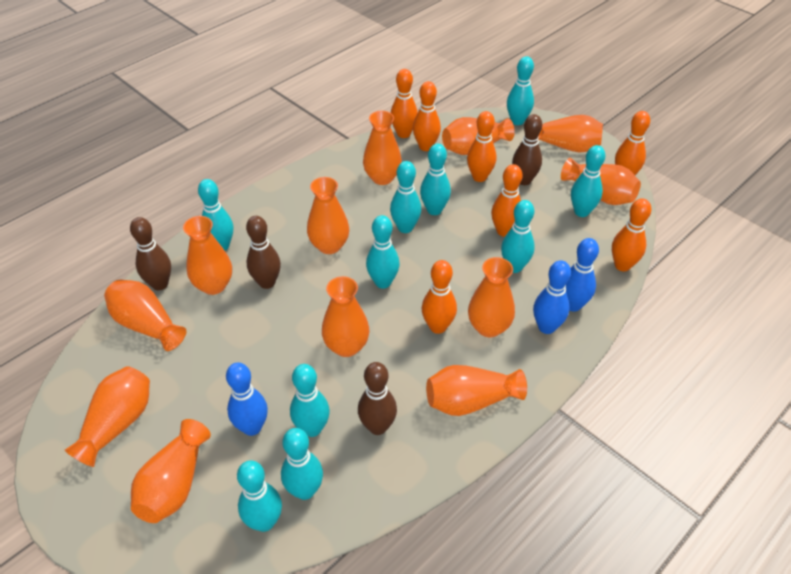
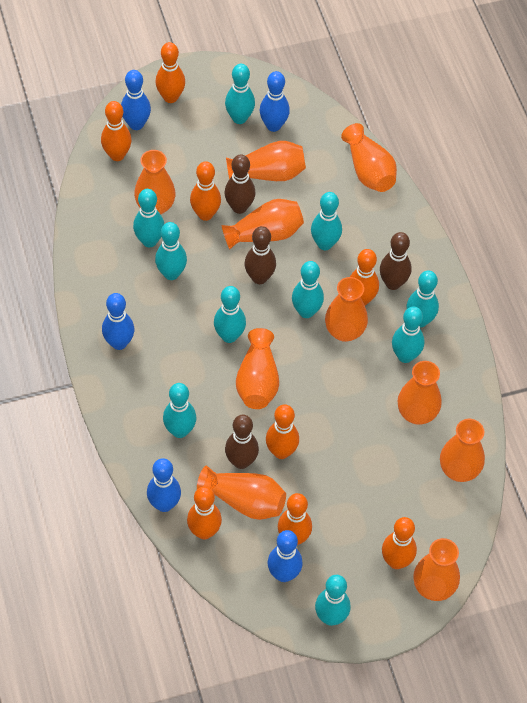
blue bowling pin: [226,363,268,436] [533,260,571,334] [566,238,599,312] = 3 -> [102,293,134,350] [121,70,151,130] [147,458,181,512] [260,71,290,132] [268,530,303,582] = 5
orange bowling pin: [391,69,418,138] [413,81,441,151] [422,260,457,334] [467,111,496,182] [491,164,523,237] [612,198,652,271] [615,111,650,175] = 7 -> [101,101,131,161] [156,42,185,103] [187,486,222,539] [190,161,221,221] [266,404,299,459] [278,493,312,545] [350,249,379,305] [382,517,417,569] = 8
orange vase: [65,366,150,467] [104,280,186,351] [131,419,211,523] [183,216,232,295] [307,177,349,254] [322,276,369,357] [363,111,402,185] [426,365,527,416] [442,117,515,155] [468,257,515,337] [538,115,603,153] [561,158,641,205] = 12 -> [134,150,176,214] [197,466,286,520] [221,199,304,249] [226,141,306,181] [236,328,279,409] [325,277,368,342] [341,123,397,192] [398,361,442,425] [413,538,460,601] [440,419,485,482] = 10

